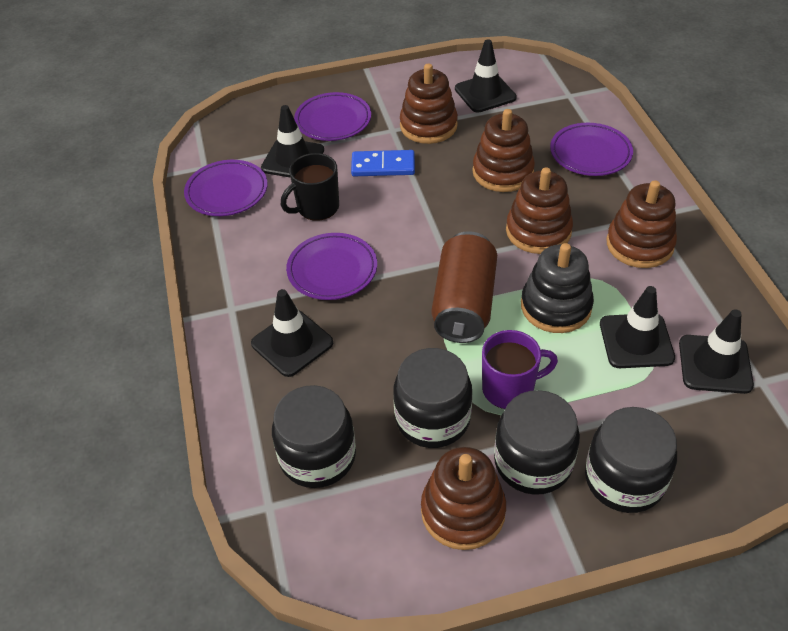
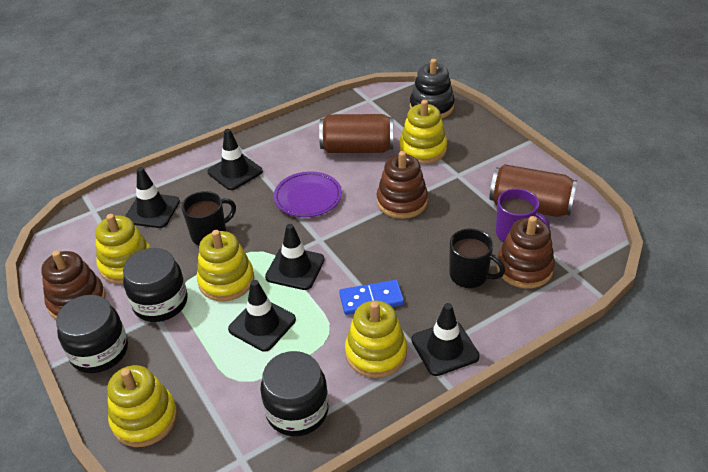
black jar: [272,385,356,488] [393,348,472,448] [494,390,580,495] [585,407,677,513] = 4 -> [56,295,128,373] [123,248,187,322] [260,351,329,436] = 3
black mug: [281,153,339,221] = 1 -> [181,191,236,246] [449,228,505,288] = 2
brown can: [432,231,497,343] = 1 -> [319,114,393,153] [489,164,577,217] = 2
brown stacking toy: [400,64,458,144] [421,447,506,550] [472,109,535,192] [506,167,573,254] [606,180,677,268] = 5 -> [41,250,106,319] [376,151,428,219] [496,216,555,289] = 3
purple plate: [184,160,268,216] [286,233,377,300] [294,92,371,141] [550,123,633,176] = 4 -> [274,171,342,217] = 1
yellow stacking toy: none = 0 -> [95,214,151,284] [107,365,177,447] [197,230,254,301] [345,301,407,378] [399,100,447,164] = 5

